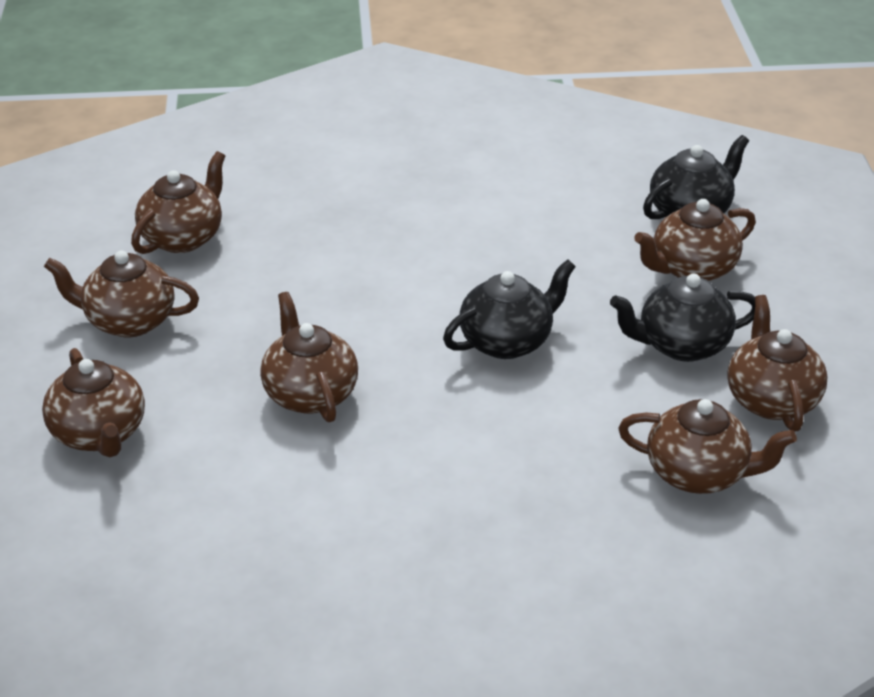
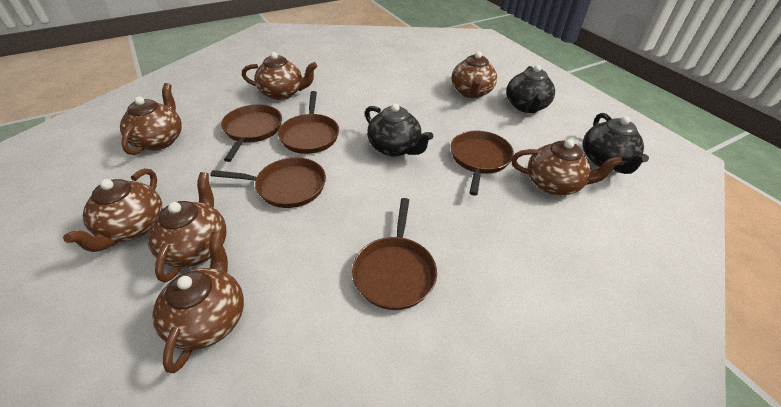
brown pan: none = 0 -> [210,157,326,208] [221,104,282,162] [278,91,339,154] [352,198,437,310] [450,131,514,196] = 5

